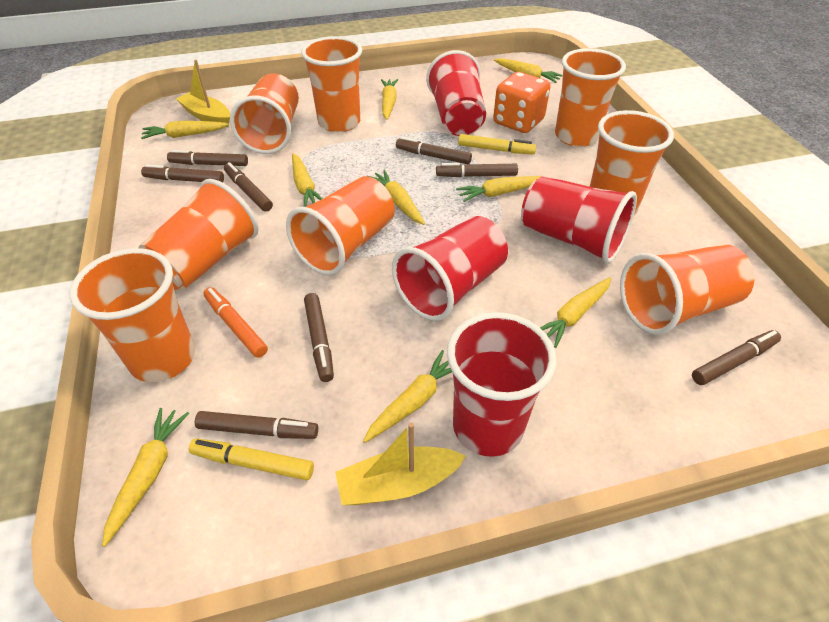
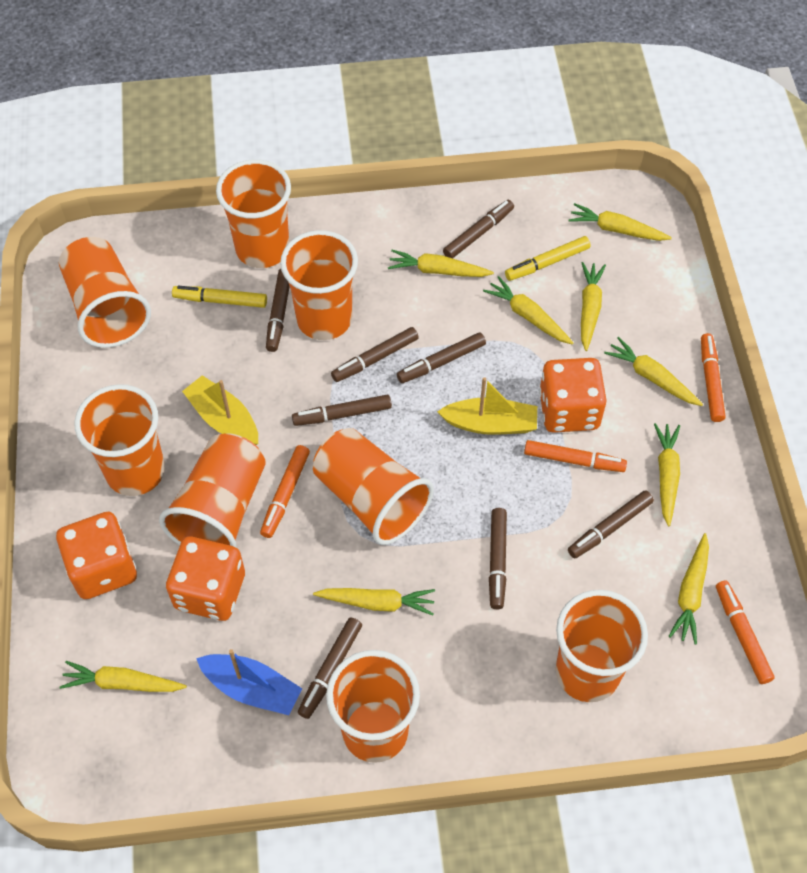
blue boat: none = 0 -> [196,649,302,715] = 1
orange dice: [493,72,551,133] = 1 -> [56,512,137,599] [166,536,245,621] [539,358,607,433] = 3
orange marker: [203,287,268,358] = 1 -> [260,445,310,538] [524,440,627,472] [701,333,726,422] [716,581,775,684] = 4
red cup: [392,216,508,321] [426,50,486,136] [447,312,557,457] [521,176,637,263] = 4 -> none = 0

